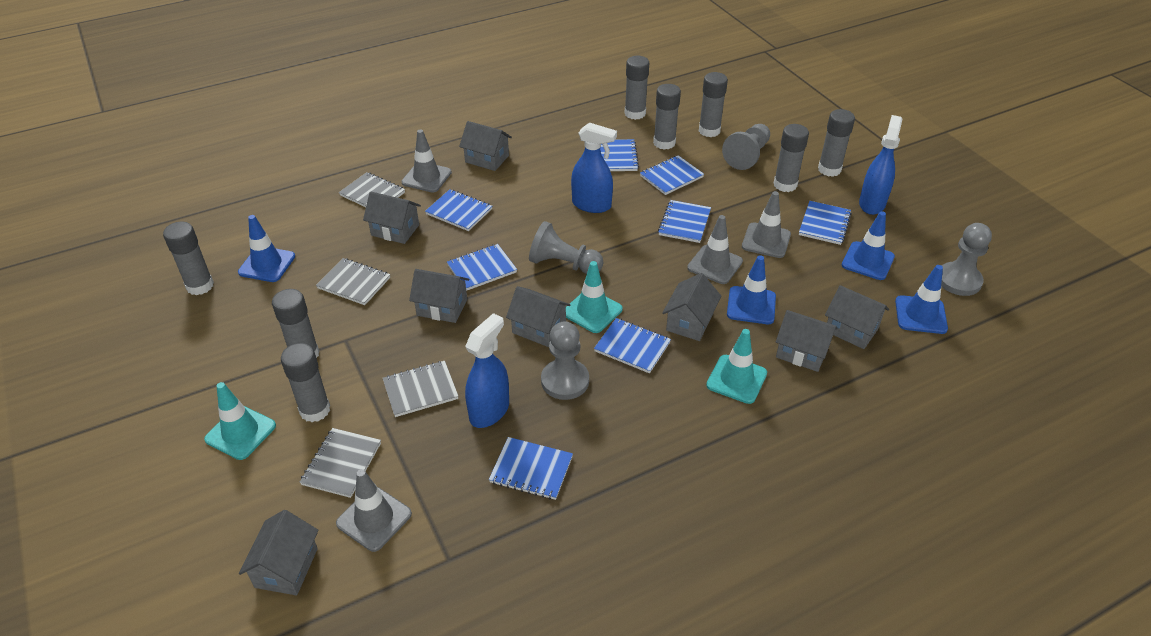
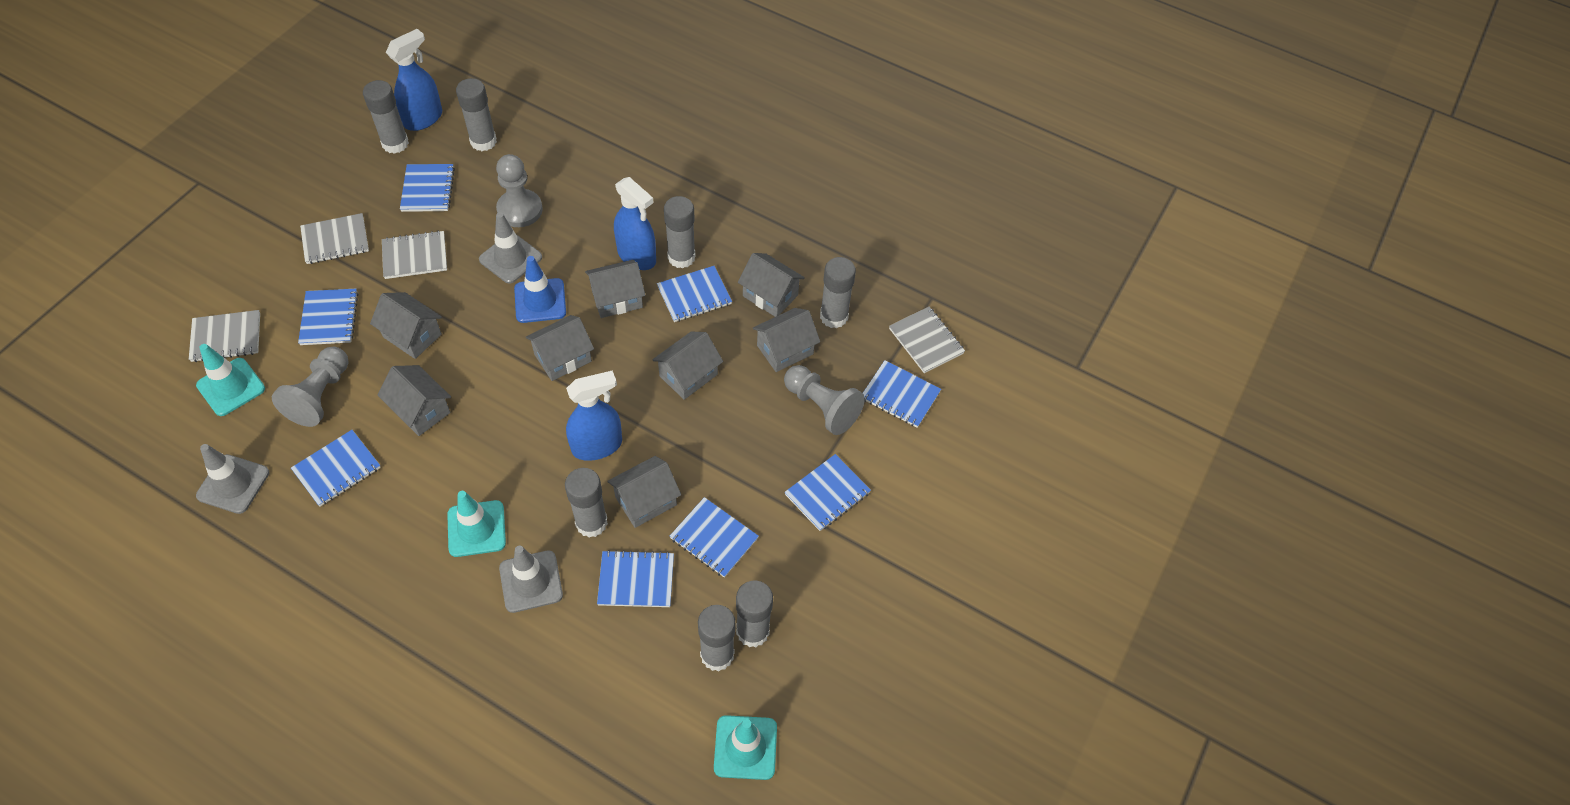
blue traffic cone: [238,215,295,282] [727,255,776,324] [842,211,895,280] [895,265,948,334] = 4 -> [514,256,566,323] = 1
grey glue stick: [163,222,214,295] [272,289,319,358] [281,343,330,422] [624,56,649,120] [653,84,681,150] [699,72,728,137] [774,124,809,192] [818,109,855,177] = 8 -> [363,80,409,154] [456,78,497,151] [565,468,608,538] [664,196,696,269] [698,605,735,671] [736,581,773,647] [820,257,856,329] = 7
grey pawn: [529,221,604,274] [541,321,589,400] [722,124,770,170] [941,223,992,296] = 4 -> [272,347,349,427] [496,154,543,227] [784,365,865,435] = 3
grey traffic cone: [336,469,412,552] [401,129,452,192] [687,215,743,284] [742,191,791,258] = 4 -> [196,444,269,514] [479,212,542,284] [499,546,563,613] = 3

